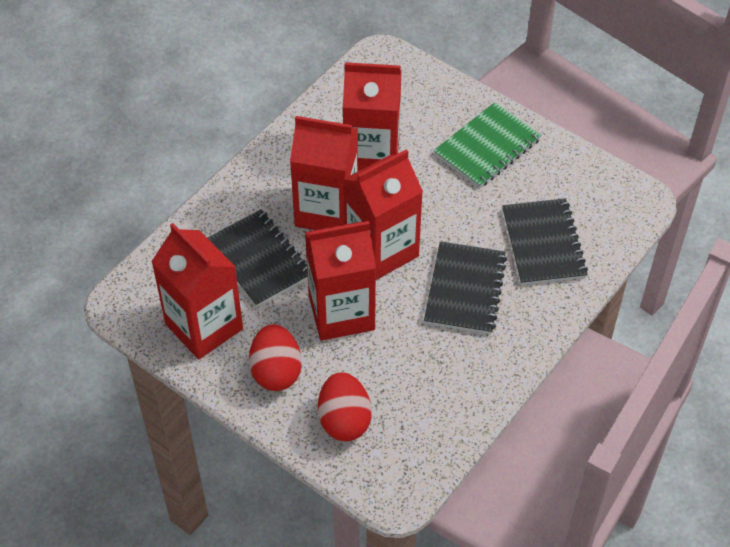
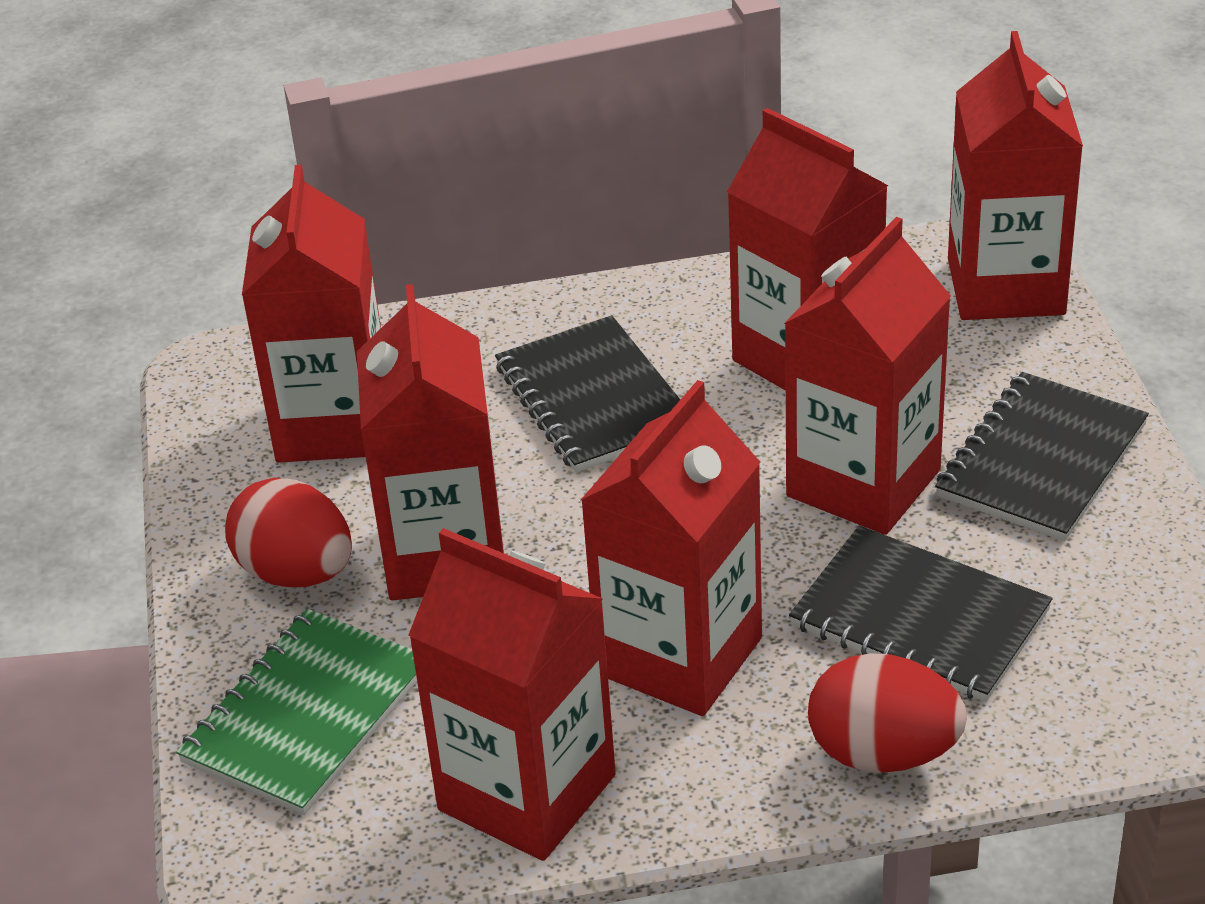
red carton: [151,223,243,360] [290,116,358,230] [305,221,376,341] [343,62,402,171] [343,149,423,280] = 5 -> [242,165,381,463] [357,284,504,601] [408,528,616,861] [581,380,762,716] [727,108,888,391] [784,217,951,535] [948,31,1083,320] = 7

